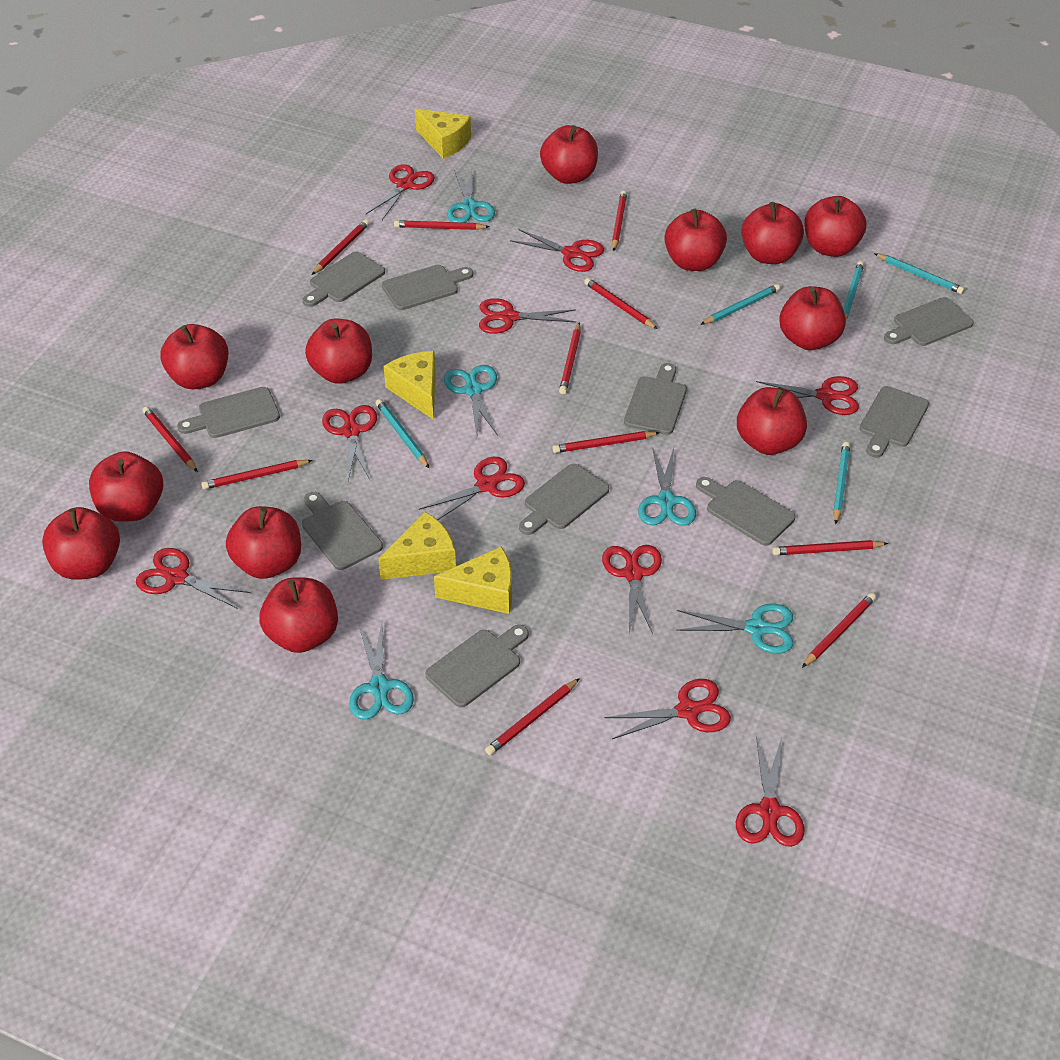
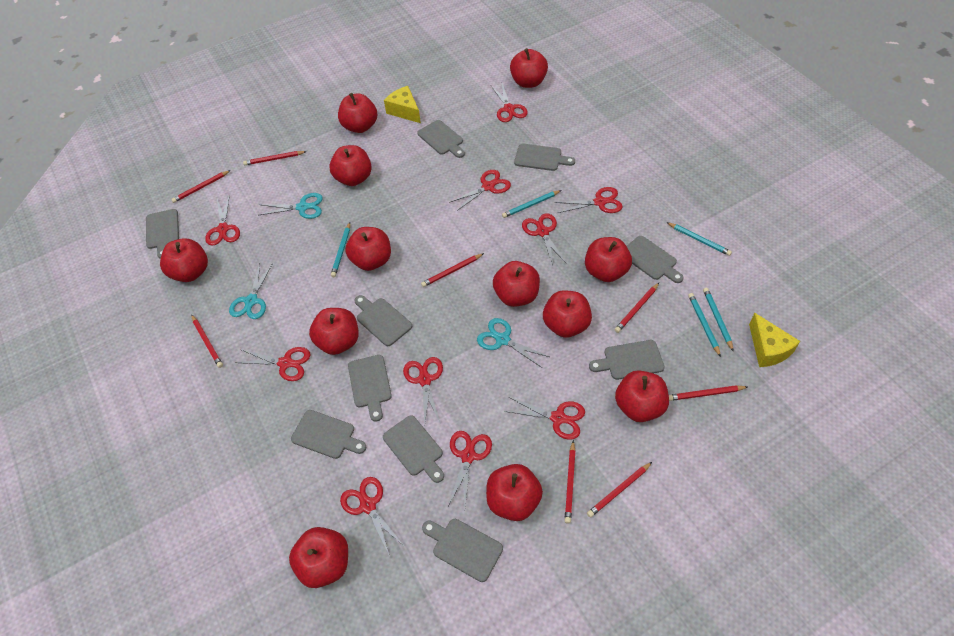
red pencil: [143,406,198,472] [201,460,313,490] [312,219,369,275] [394,220,489,230] [485,678,580,755] [553,431,660,453] [559,322,581,394] [584,278,658,329] [612,191,627,251] [772,540,889,555] [802,593,876,668] = 11 -> [171,170,231,203] [191,314,223,368] [243,151,307,165] [421,253,484,287] [565,440,576,524] [587,462,652,518] [614,283,659,333] [669,385,747,401] = 8
turquoise scissors: [349,621,414,720] [444,365,498,436] [447,170,495,223] [638,447,696,526] [676,604,793,654] = 5 -> [229,263,273,319] [260,193,323,219] [477,318,549,368] = 3
yellow cheese: [378,512,456,580] [384,351,436,420] [415,109,471,159] [434,546,512,614] = 4 -> [384,86,421,123] [749,313,800,367] = 2

